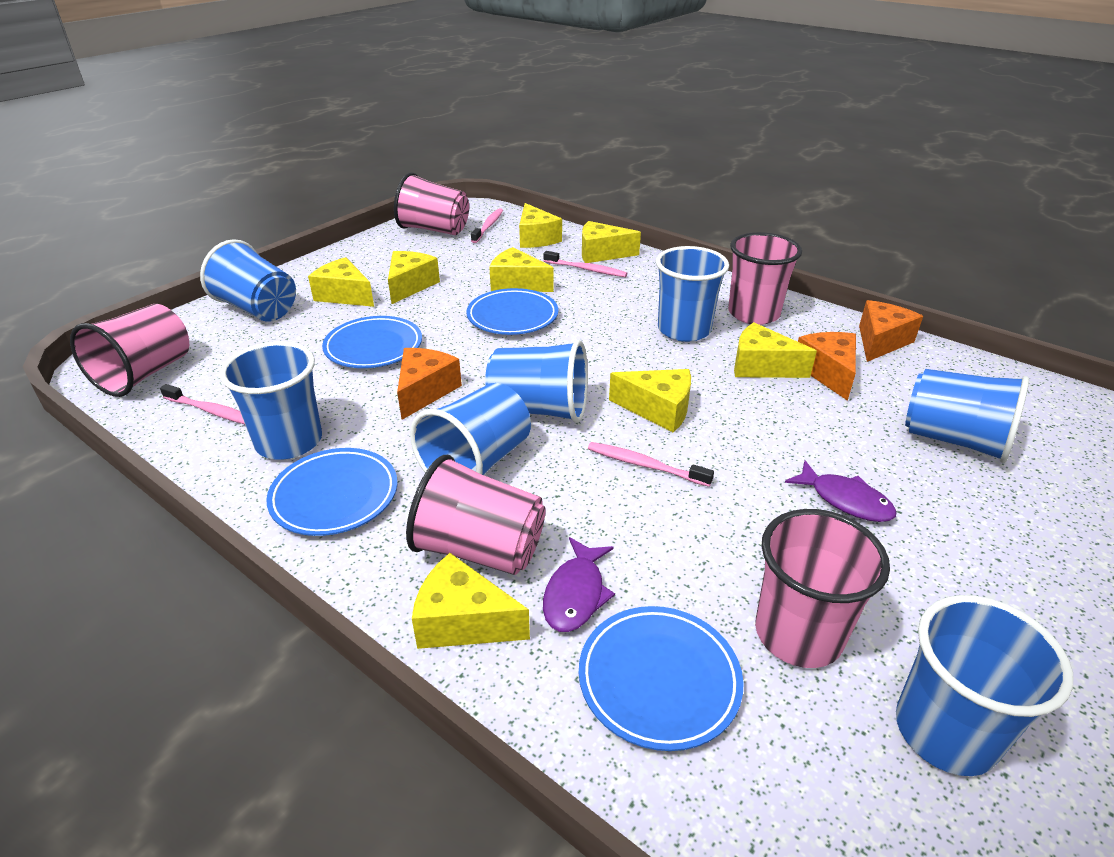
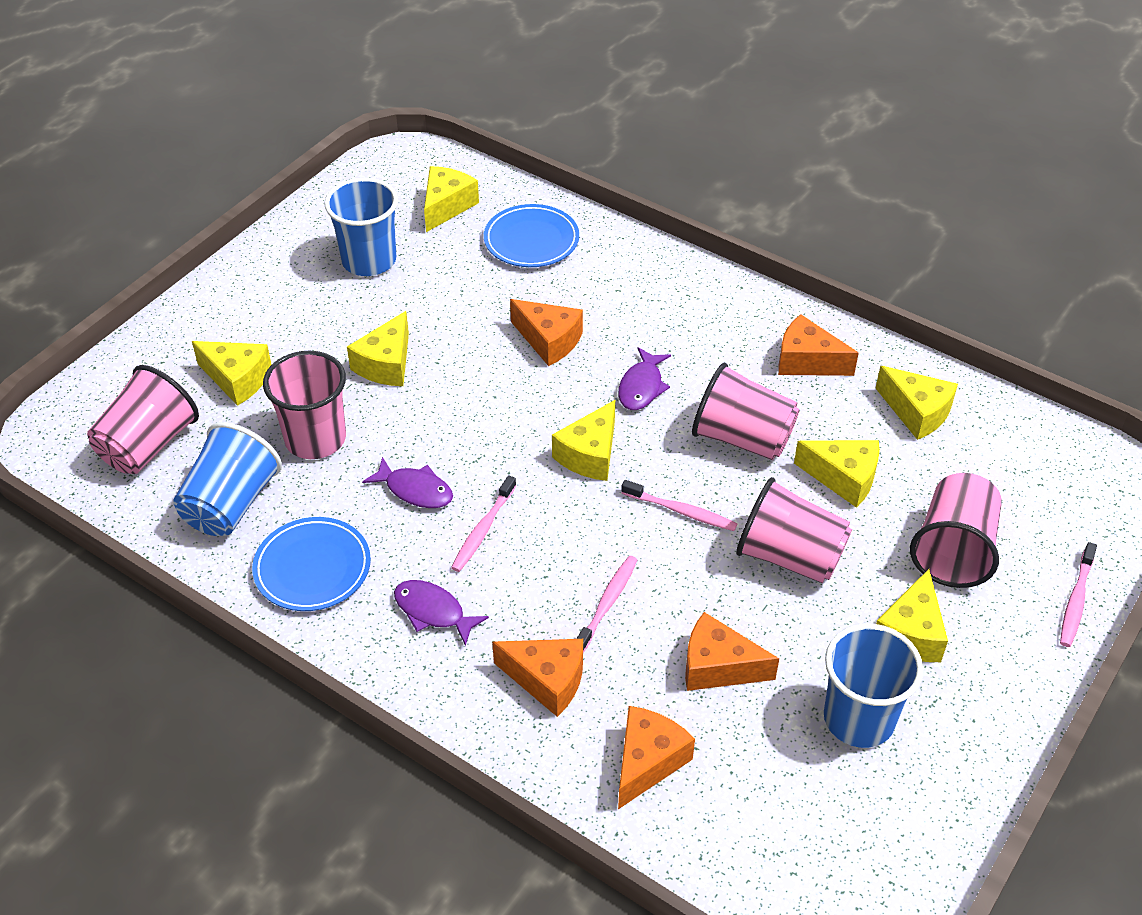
blue cup: [200,239,296,322] [220,342,322,459] [410,383,531,475] [485,340,588,423] [656,246,729,342] [896,595,1073,776] [905,369,1029,463] = 7 -> [173,422,282,536] [324,178,398,276] [824,624,923,748] = 3
blue plate: [266,448,397,536] [322,316,422,368] [466,288,558,335] [579,606,744,751] = 4 -> [252,517,371,611] [484,204,579,267] = 2
orange cheese: [397,348,462,420] [798,332,856,401] [859,300,923,362] = 3 -> [492,639,583,717] [510,299,583,366] [618,706,695,809] [685,612,779,691] [778,314,859,376] = 5
purple fish: [543,537,615,632] [785,460,897,522] = 2 -> [362,457,453,508] [394,580,489,646] [618,347,671,410] = 3
yellow cheese: [308,257,374,307] [388,251,440,304] [412,553,530,649] [489,247,553,292] [519,203,562,248] [582,221,641,263] [609,369,691,433] [734,322,817,378] = 8 -> [192,341,272,406] [347,311,409,386] [424,166,479,232] [552,400,615,481] [794,440,880,508] [875,366,958,440] [876,569,948,662] = 7

